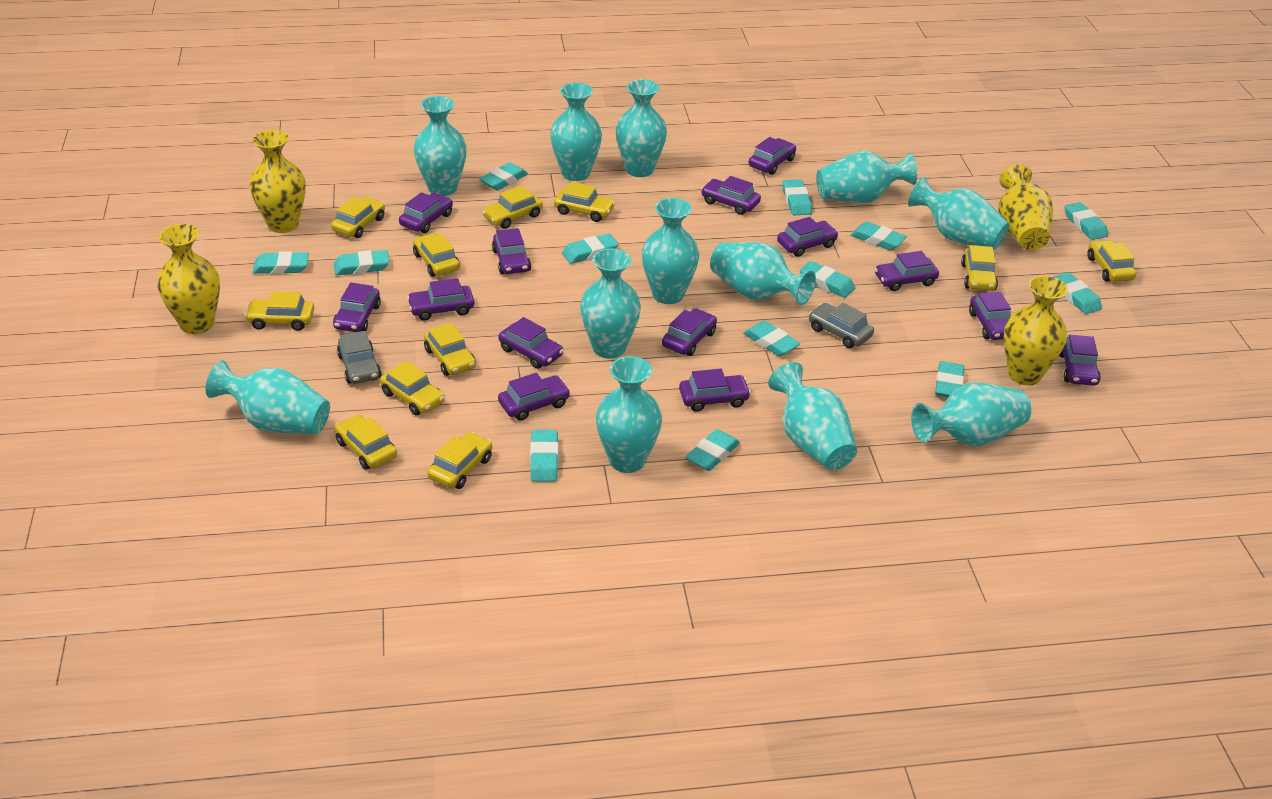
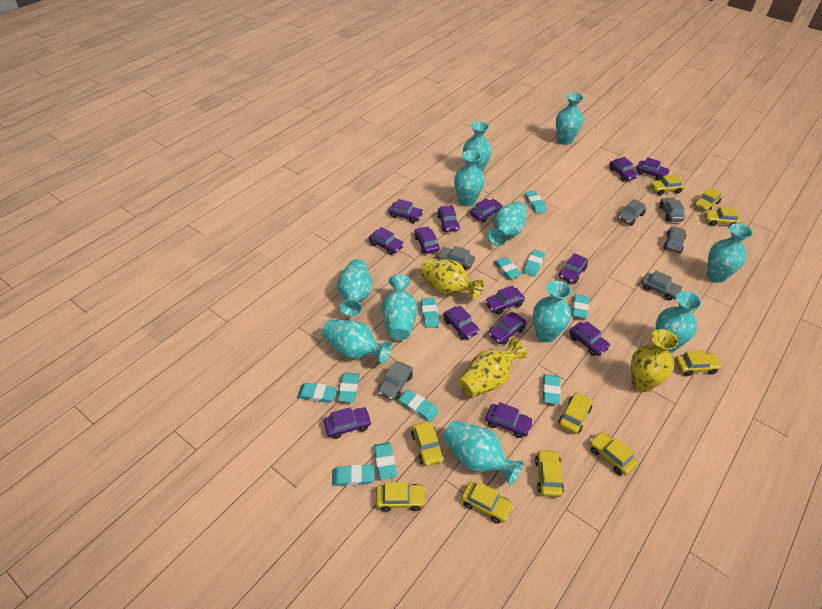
grey car: [337,331,382,384] [809,303,874,348] = 2 -> [378,361,413,400] [437,246,475,271] [617,199,646,225] [641,271,683,301] [659,198,685,222] [663,226,686,253] = 6
turquoise eraser: [252,251,309,274] [334,250,390,275] [479,162,528,190] [530,430,559,482] [562,233,618,264] [685,429,740,471] [743,321,800,356] [782,179,812,215] [800,261,855,298] [850,222,907,250] [935,361,964,397] [1053,272,1102,314] [1064,202,1108,240] = 13 -> [297,383,337,403] [332,464,375,486] [338,373,359,402] [374,442,397,479] [399,389,439,422] [421,298,439,328] [494,257,522,279] [523,249,545,277] [525,190,546,214] [542,374,561,404] [572,294,589,319] = 11
turquoise vase: [205,361,330,434] [414,96,467,196] [550,83,602,181] [580,248,641,359] [596,356,662,473] [616,79,667,177] [642,198,699,304] [710,242,816,305] [768,362,857,470] [816,151,917,203] [908,177,1010,250] [911,383,1031,446] = 12 -> [322,320,392,364] [337,259,372,317] [382,274,418,340] [443,421,524,485] [454,150,485,206] [463,121,492,173] [488,201,527,246] [533,281,571,342] [556,92,584,145] [655,291,702,353] [707,223,753,283] = 11
yellow car: [245,292,314,331] [331,197,385,238] [334,414,397,470] [380,361,445,416] [413,233,460,277] [424,322,476,376] [427,432,492,489] [482,185,543,229] [554,182,615,222] [961,245,998,291] [1087,240,1136,282] = 11 -> [376,482,426,512] [411,421,444,466] [461,481,514,524] [535,449,564,497] [558,392,593,434] [589,432,638,475] [650,175,685,195] [675,350,722,376] [694,187,722,212] [704,207,742,226] = 10
yellow vase: [157,224,220,334] [249,130,306,233] [998,164,1053,250] [1004,275,1068,385] = 4 -> [420,258,484,299] [458,338,527,397] [631,329,678,392] = 3

